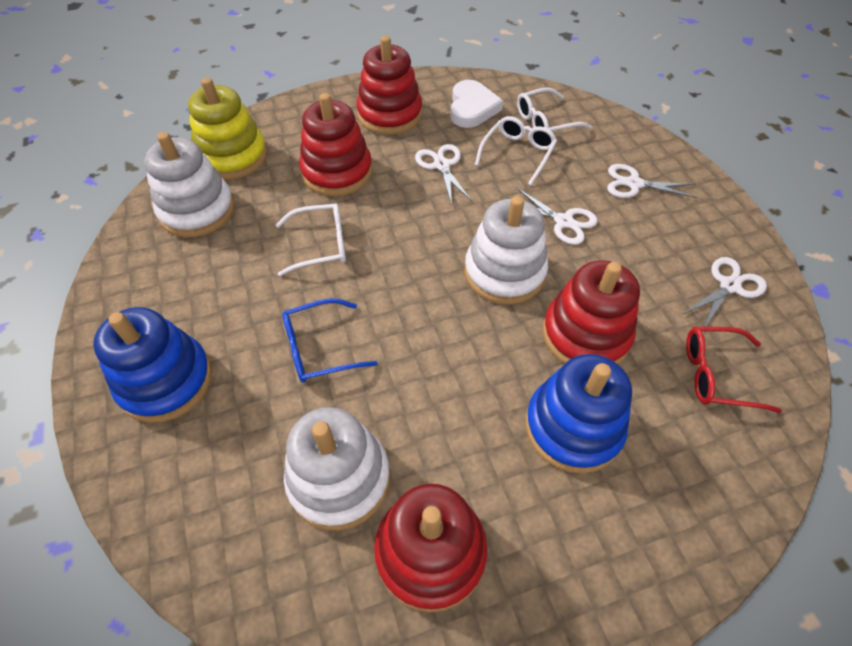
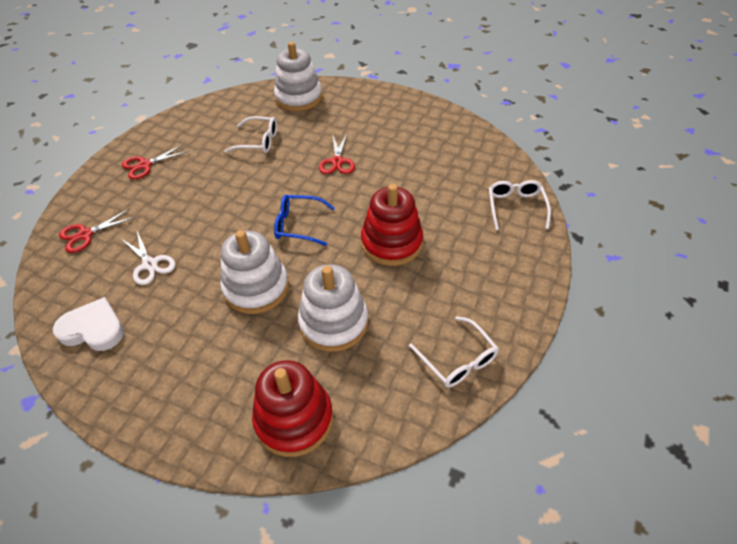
blue stacking toy: [93,307,212,423] [525,354,632,473] = 2 -> none = 0
red glasses: [686,327,782,413] = 1 -> none = 0
red scissors: none = 0 -> [59,209,136,253] [122,145,189,180] [319,134,355,174] = 3
red stacking toy: [299,93,373,196] [357,36,422,135] [374,484,487,612] [543,260,640,364] = 4 -> [252,360,333,457] [361,184,423,266] = 2
white scissors: [415,144,472,205] [516,187,597,245] [607,164,697,198] [683,257,767,327] = 4 -> [122,231,176,285] = 1
yellow stacking toy: [188,78,268,180] = 1 -> none = 0

